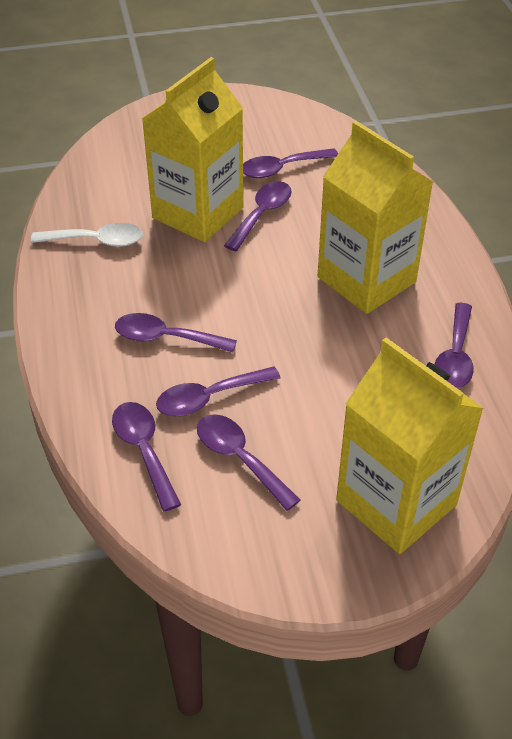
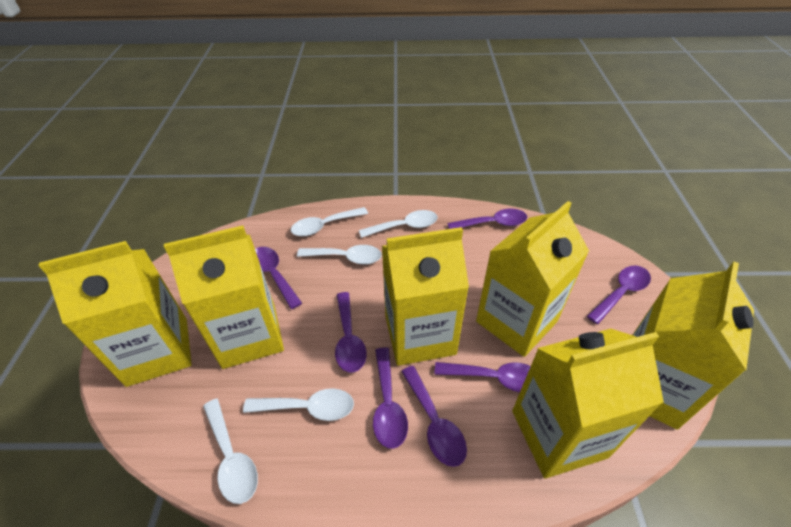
white spoon: [31,223,143,247] = 1 -> [203,399,258,504] [243,388,354,421] [291,207,368,236] [297,245,382,264] [359,210,438,238] = 5
yellow carton: [142,57,244,242] [318,121,433,314] [336,337,484,554] = 3 -> [39,241,192,387] [164,225,284,369] [382,227,469,366] [476,201,589,357] [512,329,664,478] [633,262,754,429] = 6

